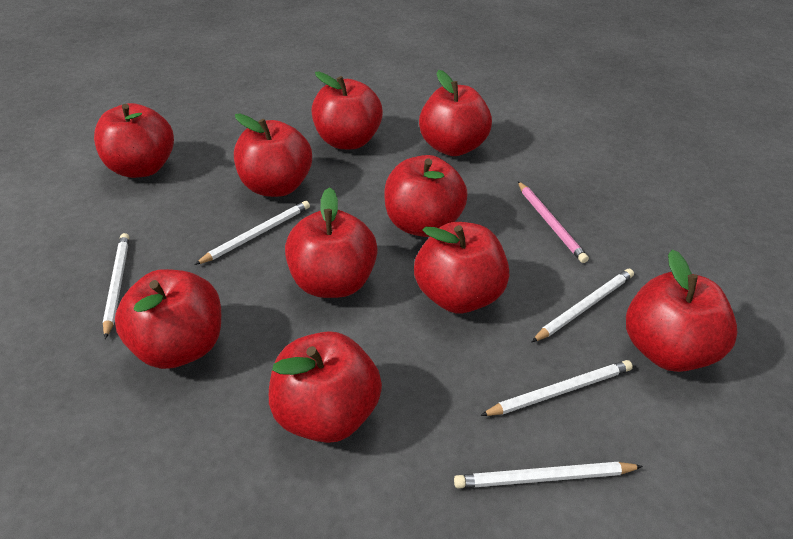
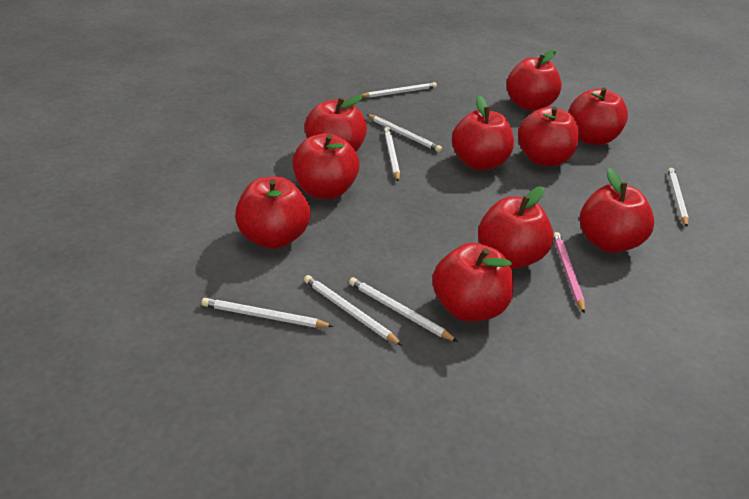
white pencil: [103,233,129,339] [194,201,310,265] [454,462,643,488] [480,360,633,416] [532,269,634,342] = 5 -> [202,298,334,328] [304,275,403,346] [349,277,458,342] [362,82,437,98] [366,114,442,152] [384,127,400,182] [668,168,689,227] = 7

